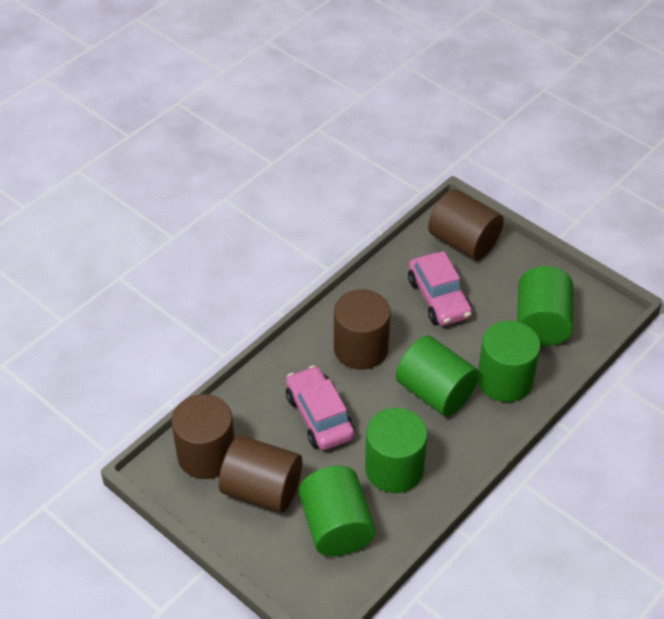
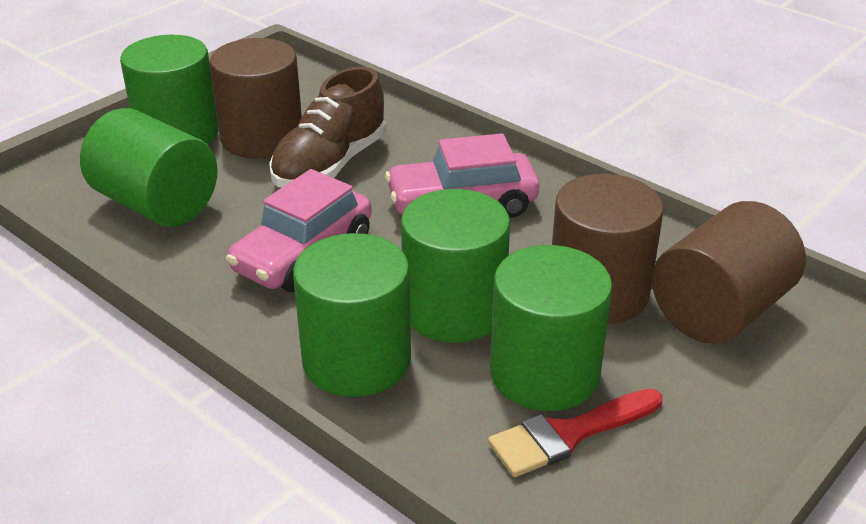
brown cylinder: [171,394,235,479] [219,436,302,513] [334,289,391,370] [428,189,504,260] = 4 -> [210,38,302,159] [552,174,663,324] [652,201,806,344] = 3
brown shoe: none = 0 -> [269,67,387,188] = 1
red brush: none = 0 -> [488,389,663,477] = 1

